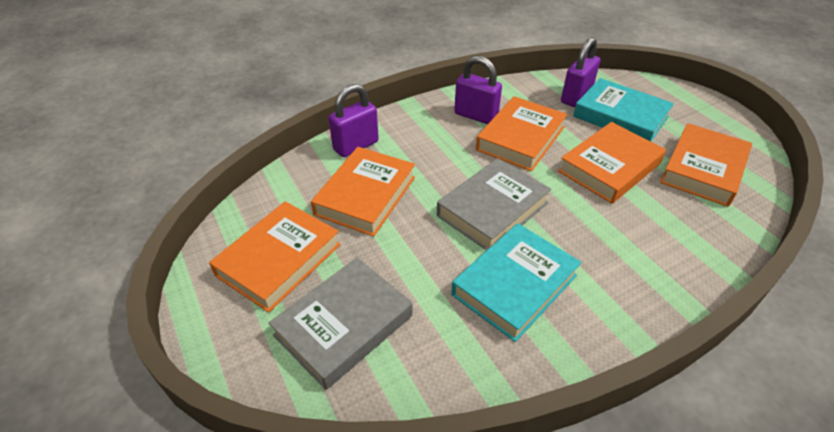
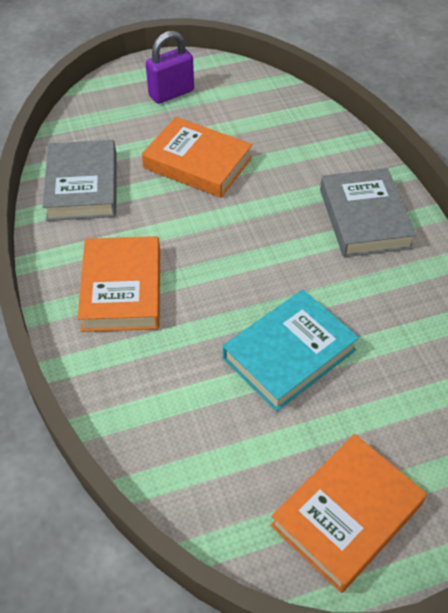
orange book: [209,201,341,313] [311,147,415,237] [476,96,567,171] [558,122,666,204] [660,123,752,207] = 5 -> [78,236,160,332] [142,117,252,198] [270,434,427,593] = 3
purple padlock: [329,84,379,157] [454,56,502,124] [561,37,600,107] = 3 -> [146,31,194,104] = 1
turquoise book: [451,223,582,342] [573,78,674,142] = 2 -> [223,290,359,412] = 1

